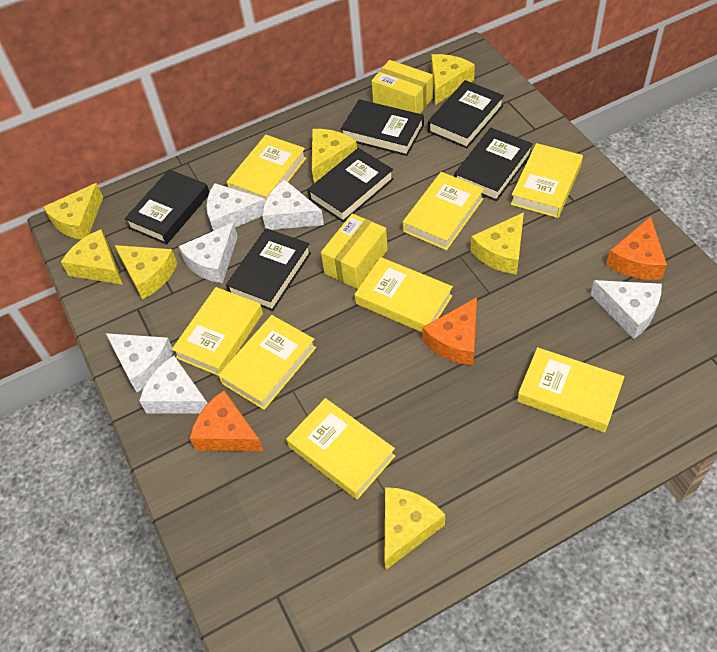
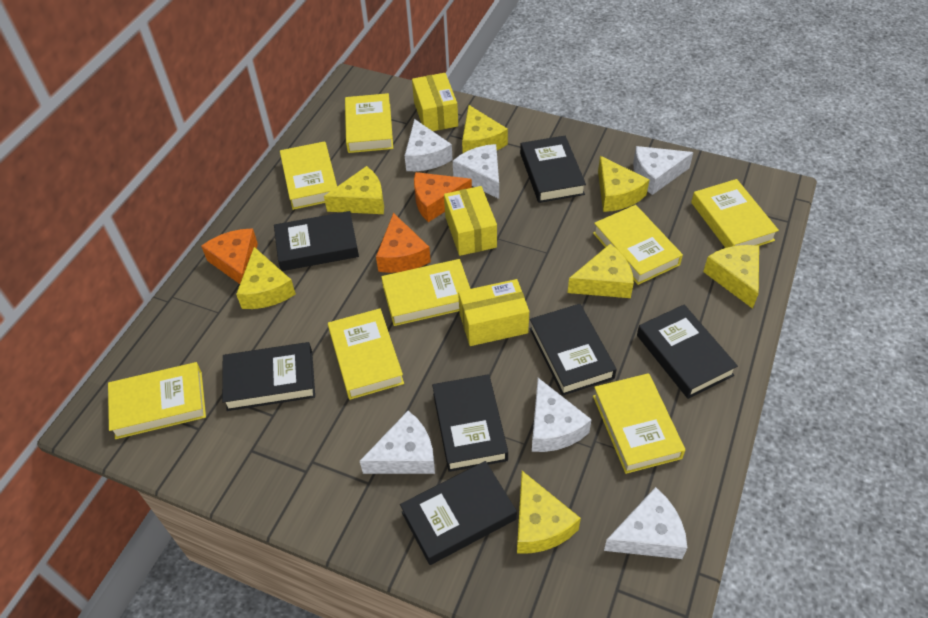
black book: [124,169,209,245] [226,228,311,311] [307,148,394,222] [341,99,424,156] [428,80,504,148] [454,128,533,201] = 6 -> [222,342,315,411] [274,211,359,271] [400,461,517,565] [432,374,508,472] [520,136,586,203] [529,304,617,395] [637,304,738,399] = 7
yellow box: [321,213,388,289] [372,60,433,114] = 2 -> [412,73,458,131] [444,186,497,256] [458,279,529,346] = 3

